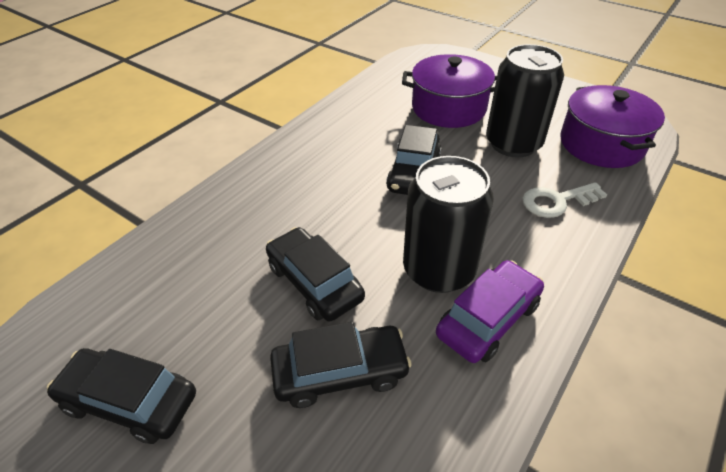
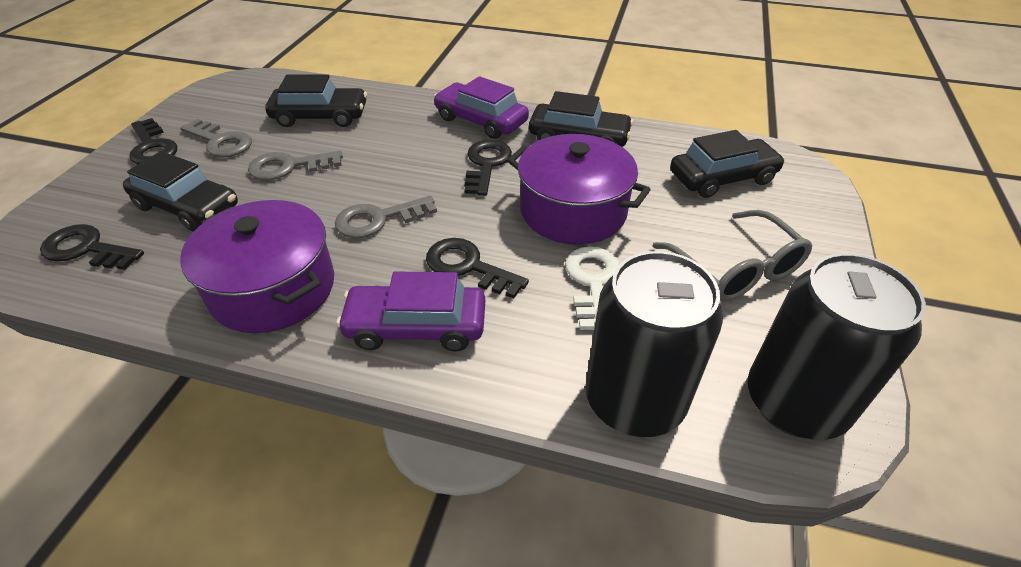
black key: none = 0 -> [40,224,144,270] [129,118,177,164] [426,238,529,299] [465,140,512,196] = 4
grey glasses: none = 0 -> [652,210,812,301] = 1
grey key: none = 0 -> [180,119,252,157] [248,151,343,180] [335,196,437,238] = 3
purple car: [436,260,544,363] = 1 -> [337,271,485,352] [434,76,529,139] = 2

